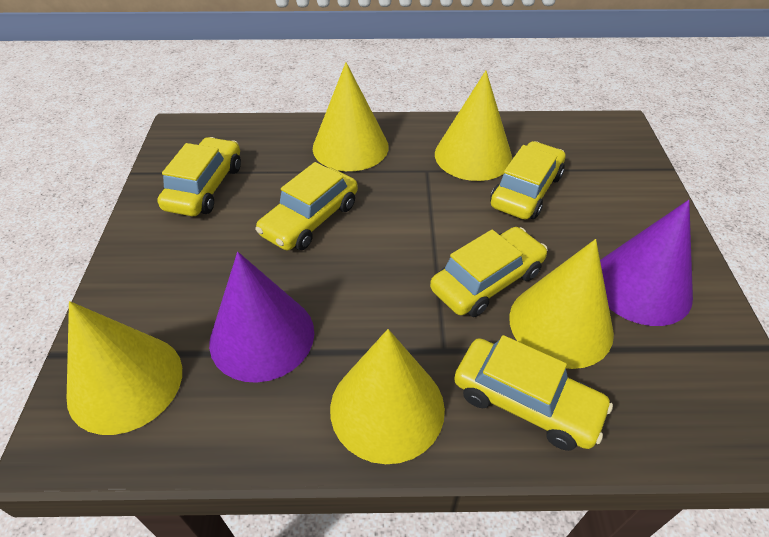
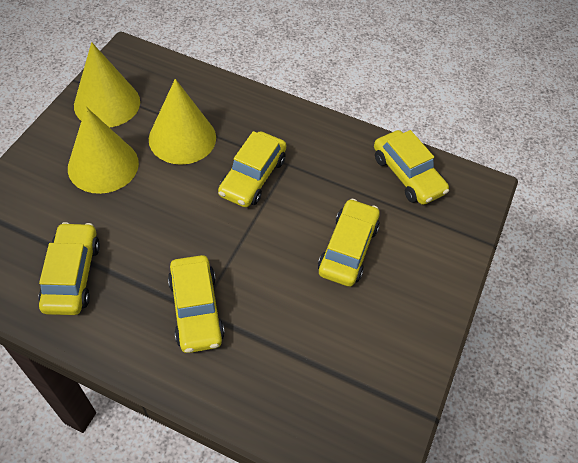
purple cone: [209,252,314,383] [600,200,693,326] = 2 -> none = 0
yellow cone: [67,301,182,435] [313,62,389,171] [330,329,445,464] [435,71,512,181] [509,239,614,369] = 5 -> [68,107,139,194] [74,42,140,128] [149,79,216,165] = 3

